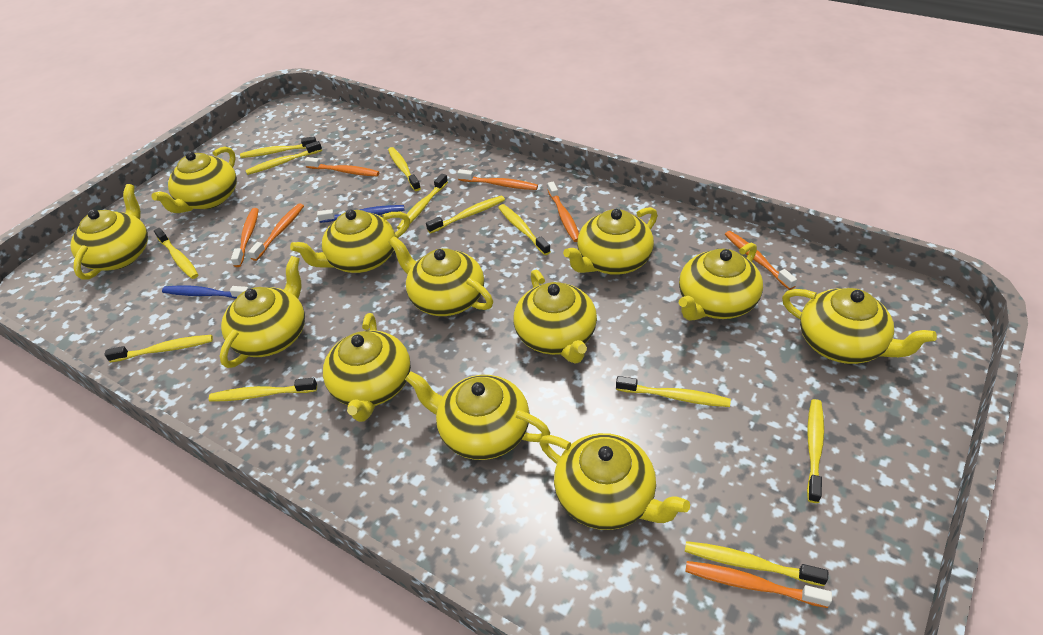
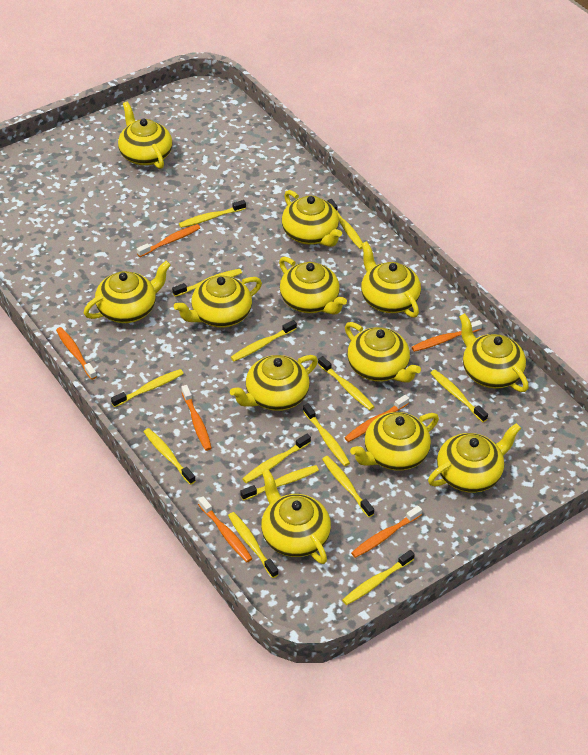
blue toothbrush: [162,286,249,299] [317,205,404,223] = 2 -> none = 0
yellow toothbrush: [104,335,213,362] [154,228,198,279] [209,378,317,402] [240,136,316,158] [245,141,322,175] [388,147,421,191] [397,174,448,230] [426,195,505,234] [498,204,551,255] [616,376,731,407] [685,541,828,586] [807,399,824,503] = 12 -> [111,369,184,407] [144,428,195,485] [172,269,242,297] [179,200,246,228] [228,512,279,578] [231,320,297,361] [240,465,319,501] [242,434,311,483] [303,403,350,466] [318,356,374,410] [322,456,374,517] [327,199,363,249] [342,550,415,605] [431,370,488,422] = 14

